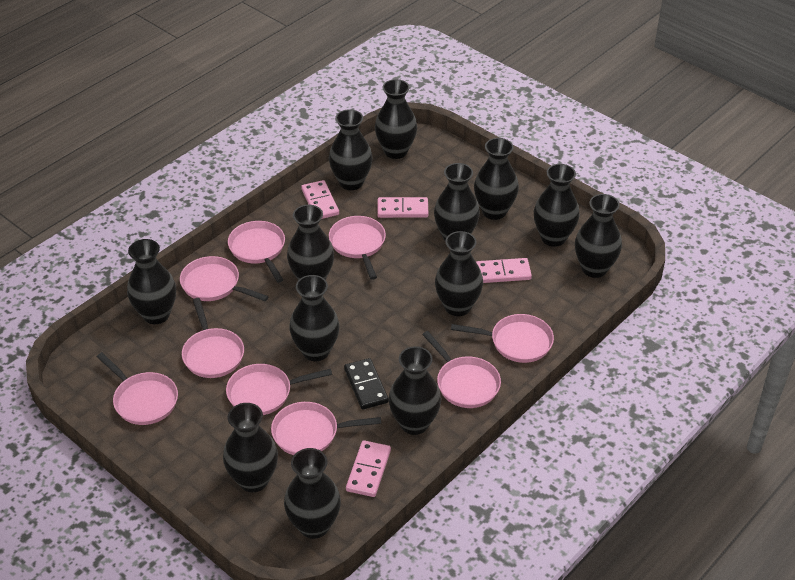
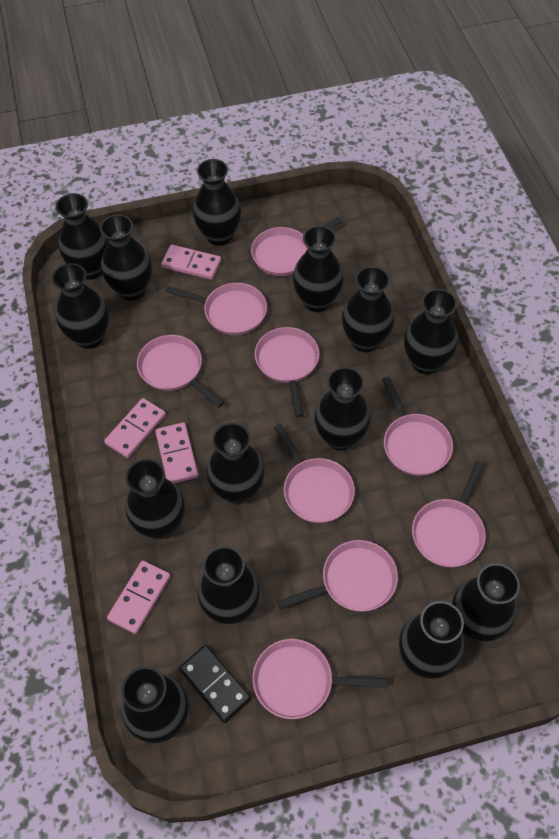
black vase: [127,239,176,324] [223,403,278,492] [284,448,341,539] [287,205,334,280] [289,275,339,361] [329,109,373,190] [375,79,417,159] [389,346,441,435] [434,163,480,242] [435,231,483,316] [474,138,519,220] [534,164,580,247] [575,194,622,278] = 13 -> [52,263,109,349] [56,193,108,280] [100,214,152,301] [122,667,189,743] [125,459,185,539] [193,159,241,246] [198,546,260,624] [207,423,265,504] [293,226,344,312] [314,367,371,451] [342,266,394,352] [399,601,464,679] [404,289,458,374] [452,563,520,642] = 14

